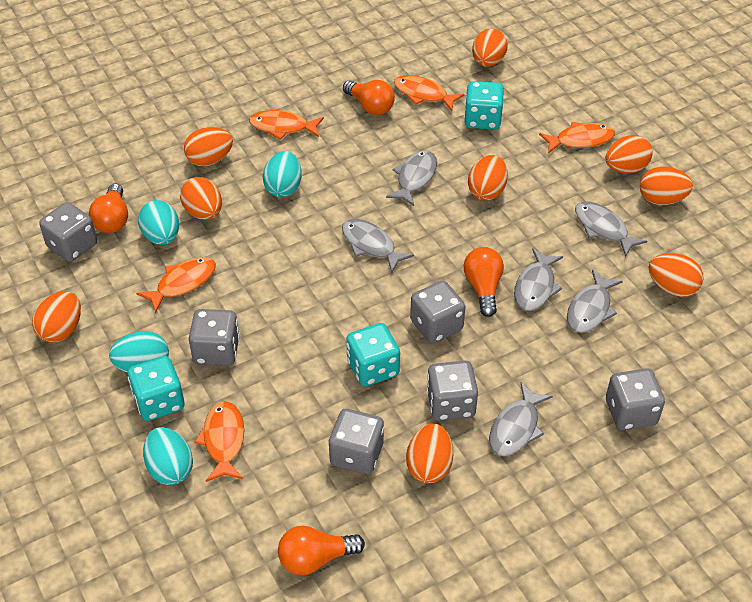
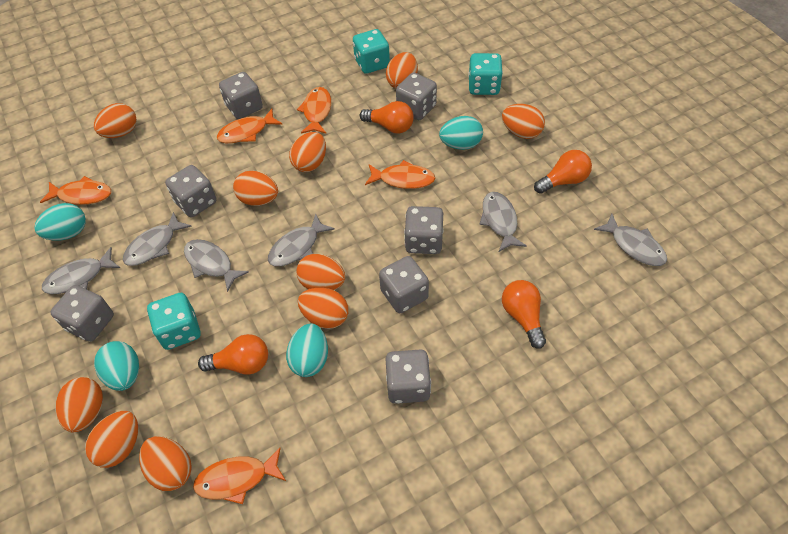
grey dice: [39,202,97,262] [189,309,240,366] [329,409,384,474] [410,280,465,343] [426,360,478,421] [606,368,665,430] = 6 -> [50,285,114,342] [165,165,216,217] [219,72,263,119] [379,256,429,313] [386,349,431,404] [396,72,437,120] [404,206,443,254] = 7
orange egg: [32,291,81,343] [180,177,222,220] [184,127,233,166] [406,424,453,483] [468,155,508,200] [472,29,508,67] [606,135,653,174] [640,167,693,205] [649,253,703,297] = 9 -> [55,377,103,432] [85,411,138,468] [94,103,137,138] [139,436,192,491] [233,171,278,206] [289,132,326,172] [296,254,345,290] [298,288,349,329] [386,52,418,89] [502,104,545,139] = 10

